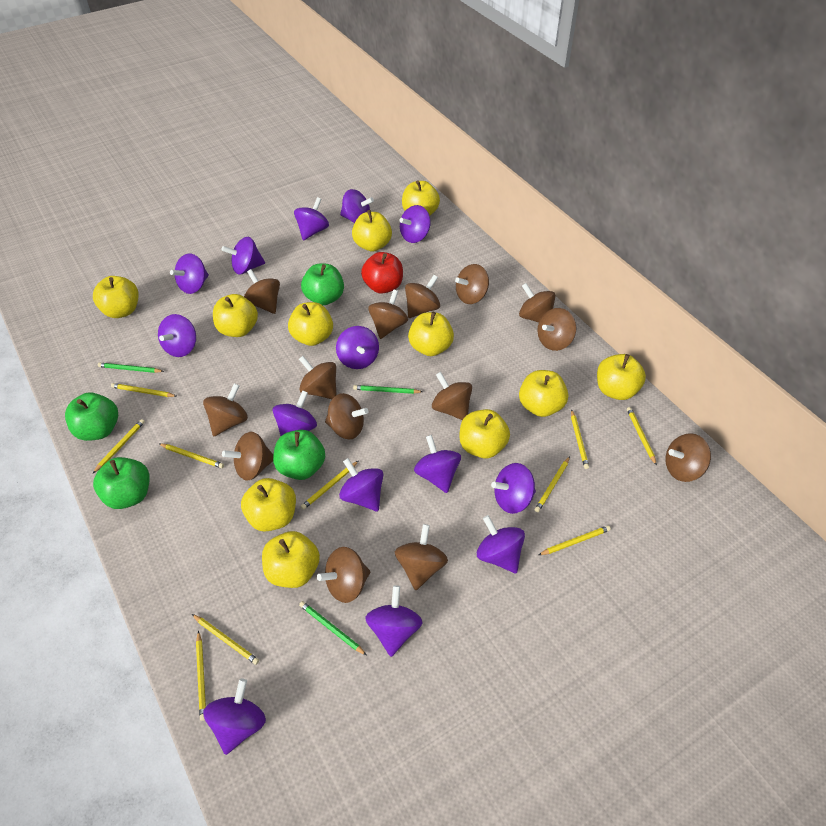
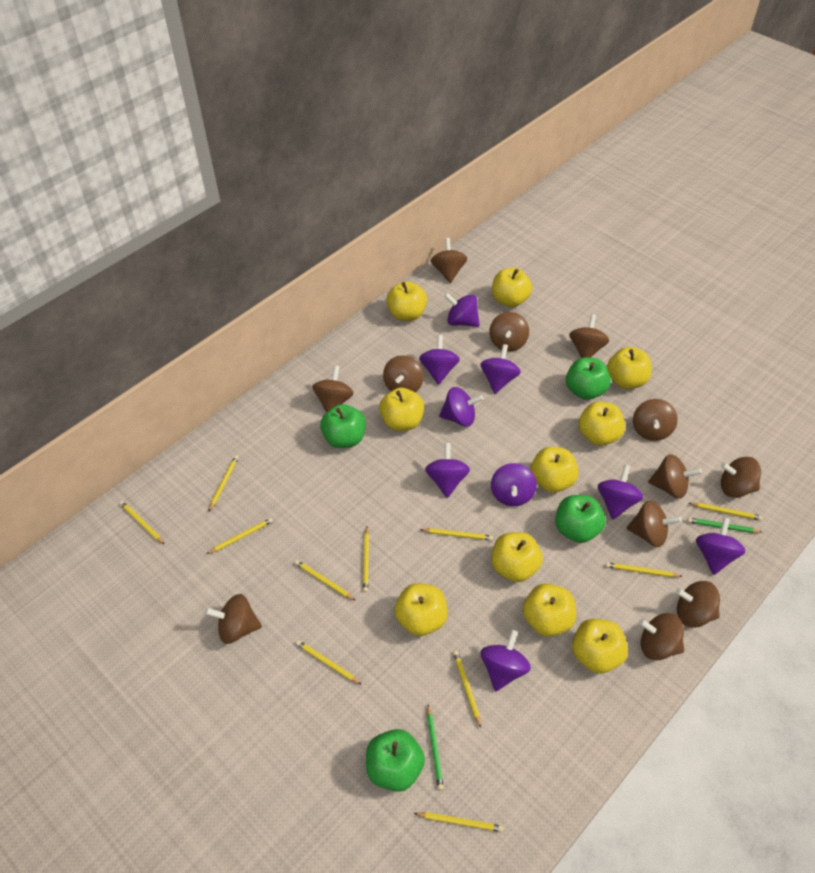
brown spinning top: [203,383,248,436] [222,432,273,481] [244,269,280,314] [299,356,337,399] [317,547,370,603] [325,393,369,440] [368,290,408,339] [395,524,448,590] [405,275,440,318] [432,372,472,420] [455,264,489,304] [519,283,555,323] [537,308,577,351] [665,433,711,482] = 14 -> [205,594,262,644] [312,365,354,413] [383,355,424,392] [431,238,467,283] [489,312,529,351] [569,314,609,358] [626,500,682,547] [633,399,678,441] [639,613,684,660] [648,454,702,499] [676,581,720,628] [721,457,761,498] = 12
green pencil: [98,363,164,373] [299,601,367,655] [353,385,423,394] = 3 -> [427,705,444,790] [688,518,762,533] = 2
purple spinning top: [158,314,196,357] [170,253,209,294] [203,679,266,755] [221,237,265,274] [273,390,317,436] [294,197,329,240] [336,326,379,369] [339,458,384,511] [340,189,374,223] [365,586,423,657] [399,205,431,243] [414,435,461,493] [477,515,525,573] [491,463,536,514] = 14 -> [419,335,460,385] [425,443,470,498] [439,387,484,427] [444,292,480,327] [480,344,521,394] [481,630,531,691] [491,463,537,506] [598,465,643,519] [696,517,746,575] = 9
red apple: [361,252,403,294] = 1 -> none = 0
yellow apple: [93,276,139,318] [213,294,258,337] [241,478,296,532] [262,531,320,588] [288,302,333,346] [352,210,392,251] [402,180,440,216] [408,312,454,356] [459,409,510,458] [519,370,568,417] [597,354,646,400] = 11 -> [379,387,424,431] [386,281,427,321] [394,583,448,636] [491,532,543,582] [492,268,532,307] [523,583,576,637] [530,447,579,493] [572,619,628,674] [578,401,625,446] [607,347,652,389] = 10
yellow pencil: [93,419,145,473] [111,383,176,397] [159,444,224,468] [192,614,259,665] [196,631,206,721] [301,461,358,510] [535,456,570,512] [539,526,611,555] [571,409,589,469] [627,407,657,466] = 10 -> [119,501,164,544] [207,518,273,554] [209,455,239,511] [295,560,355,600] [296,640,362,685] [363,527,369,592] [414,812,503,832] [420,528,493,541] [453,651,481,728] [606,562,682,577] [689,503,762,521] = 11

